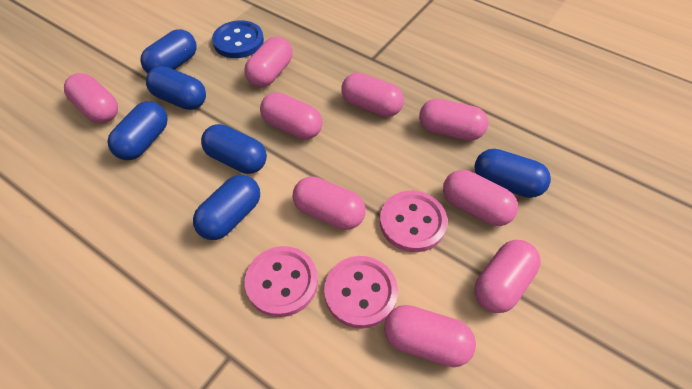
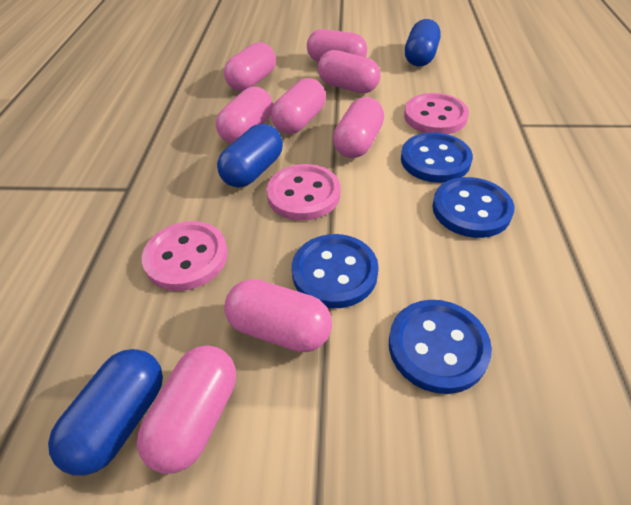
blue button: [212,20,264,58] = 1 -> [292,234,379,308] [389,300,492,394] [401,132,473,183] [432,177,514,238] = 4
blue capsule: [108,101,168,160] [141,29,197,73] [146,66,206,110] [193,175,260,240] [201,124,267,174] [474,149,551,198] = 6 -> [48,349,163,476] [217,124,283,188] [405,19,441,66] = 3
pink capsule: [64,73,118,123] [244,36,293,87] [260,92,322,139] [293,177,366,230] [341,73,404,117] [384,305,476,367] [419,99,488,141] [443,170,518,226] [474,240,541,313] = 9 -> [137,345,236,474] [216,87,273,144] [224,42,276,91] [224,279,332,352] [271,78,326,134] [307,29,367,62] [318,50,380,93] [333,97,384,158] = 8

